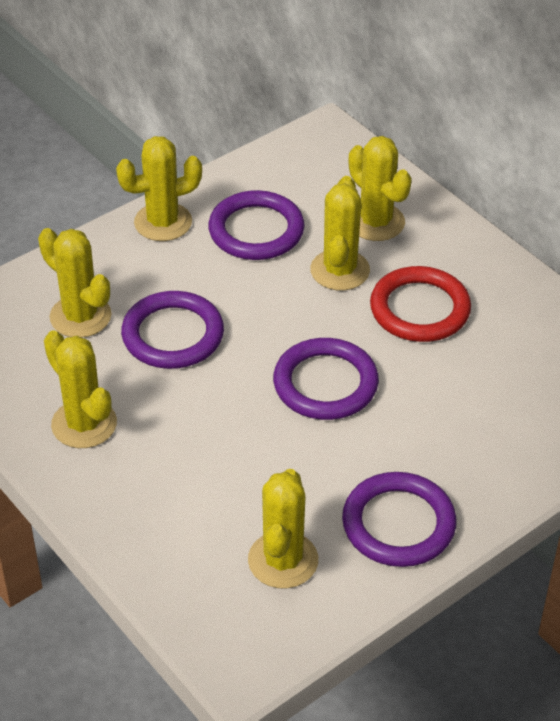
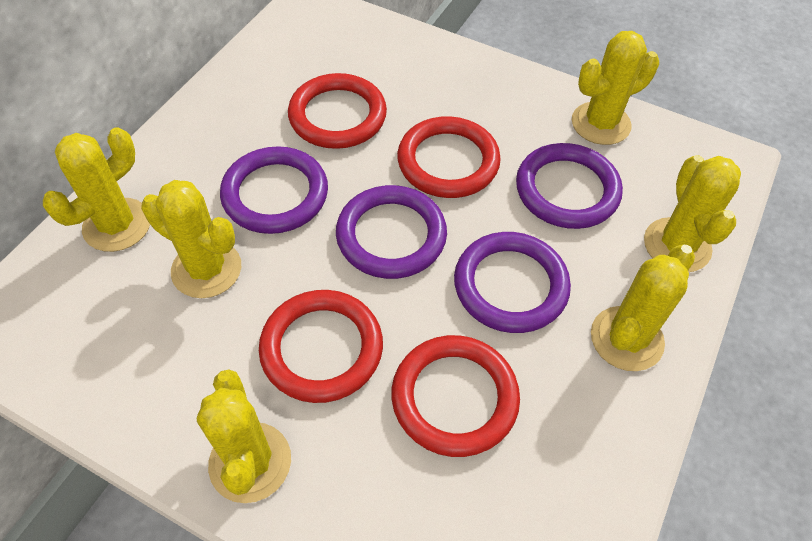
red ring: [370,266,471,342] = 1 -> [259,290,383,403] [288,73,387,149] [391,335,520,457] [397,116,501,198] = 4

